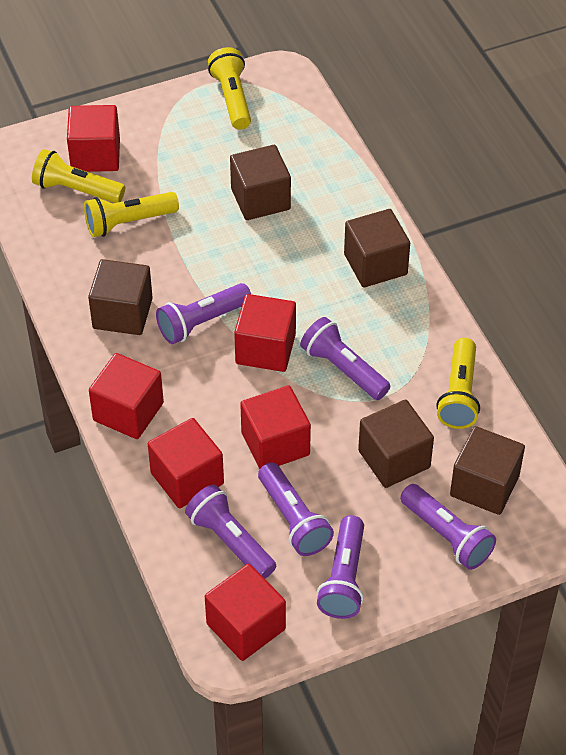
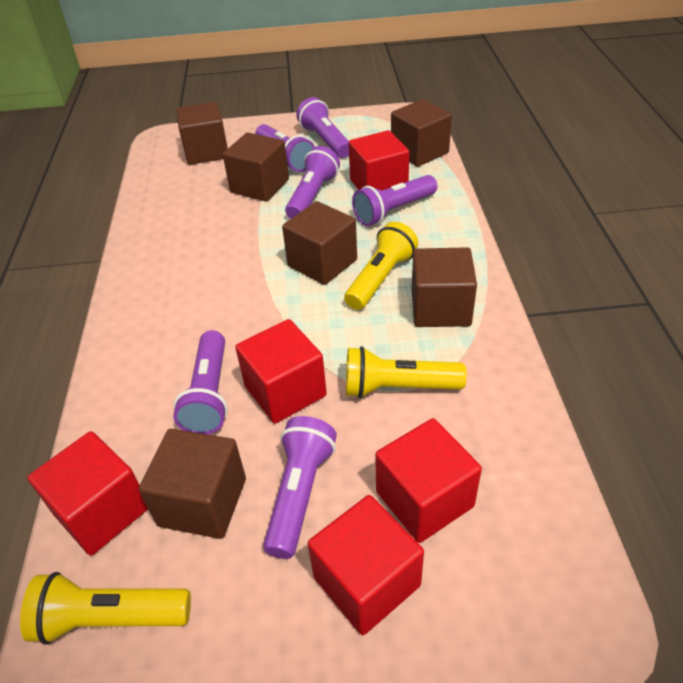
brown cube: [88,259,153,335] [230,145,291,220] [344,209,410,288] [358,400,434,488] [450,426,525,515] = 5 -> [139,429,246,539] [176,102,228,165] [223,132,289,202] [282,201,357,285] [391,99,452,167] [412,247,477,327] = 6
red cube: [67,105,120,172] [89,353,164,439] [148,418,224,508] [205,564,286,661] [234,294,296,372] [240,385,311,469] = 6 -> [27,431,148,556] [235,319,327,424] [308,495,424,635] [349,130,409,190] [375,418,482,543] = 5
yellow flashlight: [32,149,125,203] [84,192,179,237] [208,47,251,130] [436,338,480,429] = 4 -> [20,572,191,645] [344,222,418,310] [346,346,467,398] = 3

